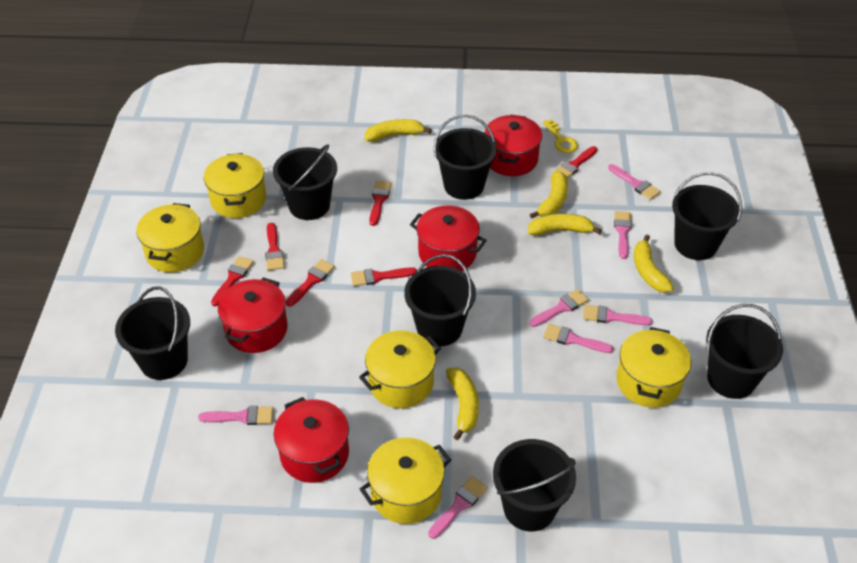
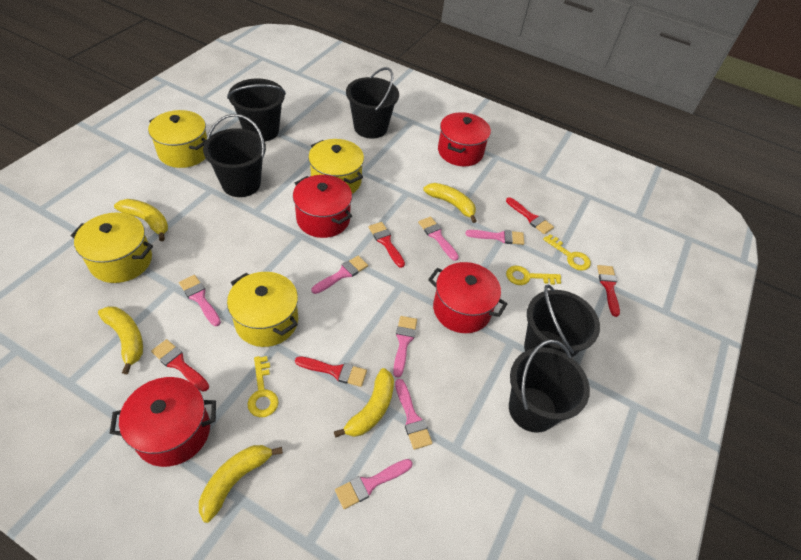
black bucket: [115,286,190,380] [273,144,337,220] [404,254,476,346] [434,115,497,200] [493,439,576,532] [672,172,742,260] [706,304,783,399] = 7 -> [203,114,266,197] [227,79,286,141] [346,67,399,139] [509,340,590,433] [524,284,600,358] = 5
red brush: [211,256,254,306] [265,223,284,271] [286,259,335,307] [351,267,417,286] [369,181,391,226] [553,146,597,178] = 6 -> [151,339,209,391] [295,356,367,387] [368,222,405,268] [506,197,554,234] [597,265,620,317] = 5
yellow key: [543,119,578,153] = 1 -> [248,356,279,417] [506,266,561,285] [543,234,591,271] = 3
yellow pot: [136,203,204,272] [204,153,266,218] [359,330,441,408] [360,437,451,524] [617,327,691,408] = 5 -> [71,213,153,283] [148,110,207,168] [227,272,298,347] [308,139,364,194] = 4

